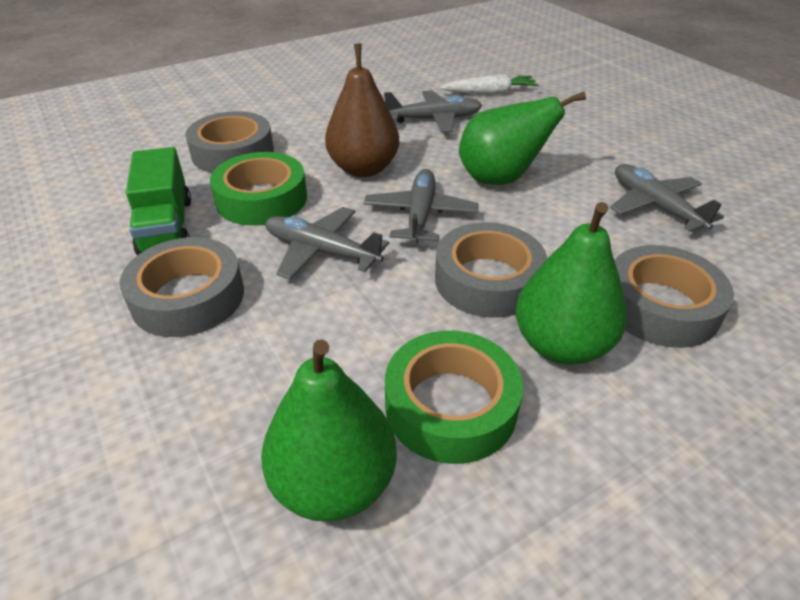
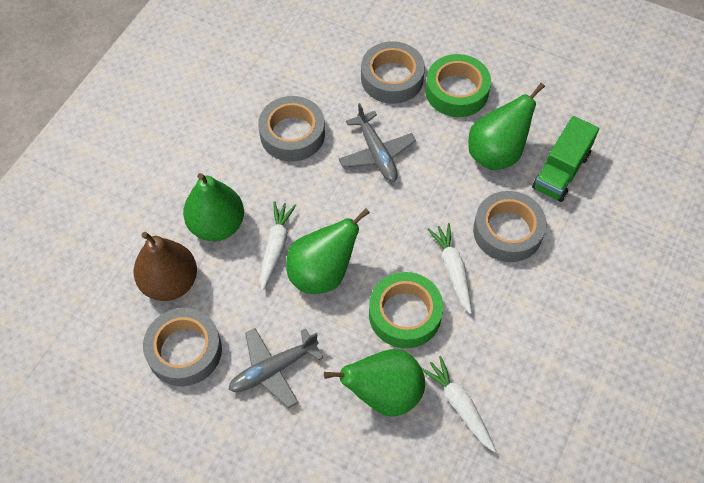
green pear: [261,340,397,522] [459,92,586,185] [516,202,627,365] = 3 -> [183,173,244,241] [286,208,370,294] [324,349,425,417] [468,83,545,170] = 4
grey plane: [265,207,389,280] [364,169,479,245] [384,90,482,133] [610,164,724,232] = 4 -> [229,328,323,408] [339,103,416,182] = 2
white carrot: [440,74,539,95] = 1 -> [260,201,296,291] [422,356,496,452] [427,223,472,314] = 3

